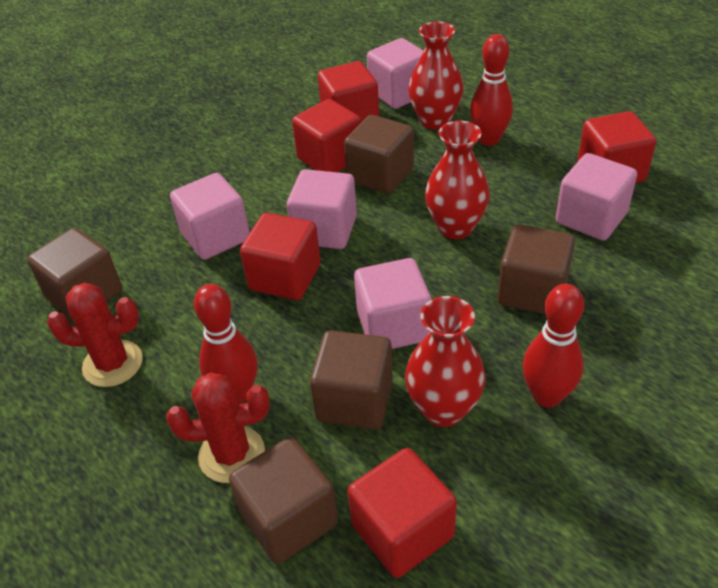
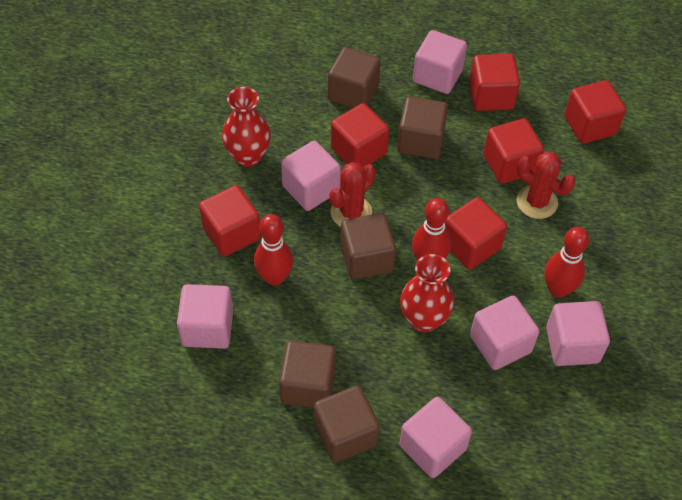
pink cube: [170,173,250,260] [287,169,357,249] [354,258,432,349] [367,38,424,109] [556,153,637,241] = 5 -> [177,284,233,349] [281,141,341,211] [399,397,472,478] [413,30,467,94] [470,296,539,370] [546,301,610,366] = 6
red cube: [240,213,321,300] [292,99,361,172] [318,61,379,122] [348,448,457,578] [578,111,656,183] = 5 -> [199,185,261,257] [331,103,389,167] [445,197,507,270] [469,54,520,111] [483,119,544,184] [564,80,626,144] = 6
red vase: [405,296,486,427] [408,21,464,130] [425,121,490,239] = 3 -> [222,87,271,167] [400,254,454,332] = 2

